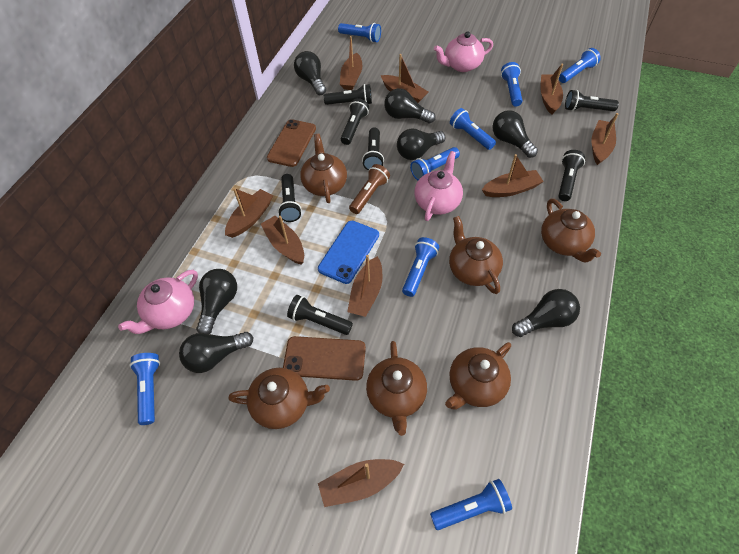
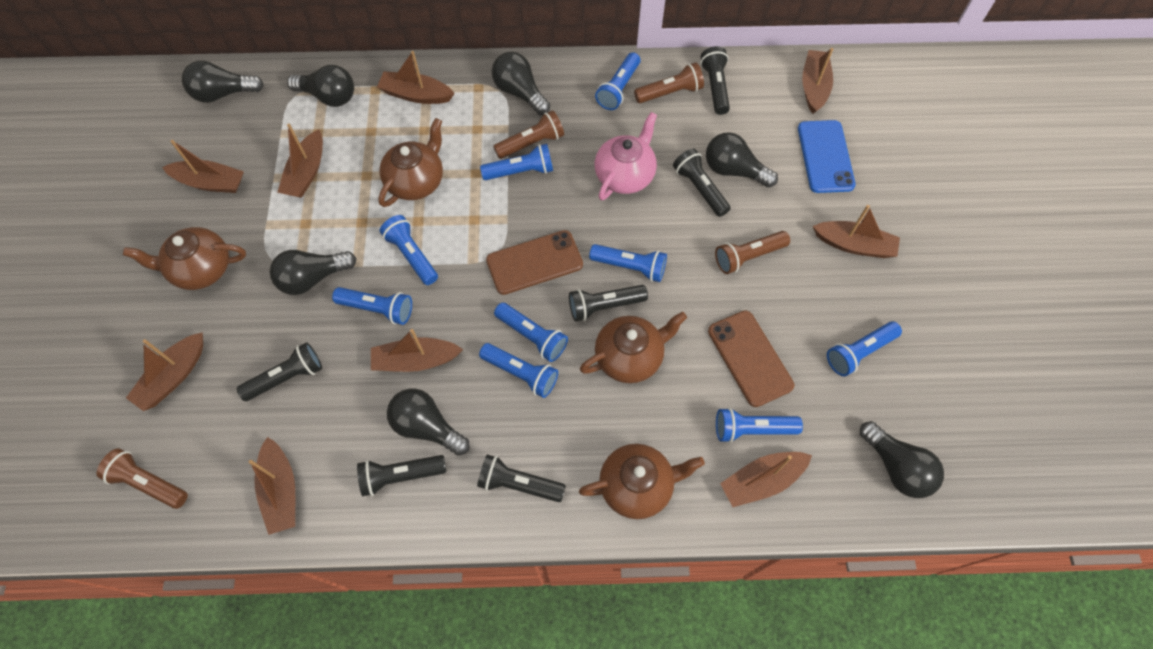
black flashlight: [278,174,302,222] [287,295,353,335] [324,84,372,105] [341,98,369,145] [362,127,384,170] [558,150,585,201] [565,90,619,111] = 7 -> [237,342,322,401] [357,455,446,496] [477,454,566,502] [569,285,648,322] [673,148,731,217] [700,46,730,115] = 6
blue flashlight: [129,353,160,425] [338,23,381,43] [402,237,439,297] [410,147,460,180] [430,479,512,530] [450,108,496,150] [501,62,523,107] [559,48,601,83] = 8 -> [332,287,412,325] [379,215,438,285] [479,343,558,398] [480,144,553,180] [494,303,568,362] [589,244,667,282] [595,52,640,110] [716,408,803,443] [827,321,902,376] = 9
brown flashlight: [349,164,390,214] = 1 -> [97,448,188,509] [493,110,564,159] [634,62,704,103] [715,231,790,274] = 4
brown teapot: [228,368,330,429] [300,134,347,203] [366,341,427,436] [445,342,511,410] [449,216,503,294] [541,199,601,263] = 6 -> [123,227,246,290] [378,118,443,207] [579,444,705,519] [580,312,687,383] = 4
pink teapot: [118,270,198,334] [414,151,463,221] [434,32,493,72] = 3 -> [595,112,657,201] = 1

